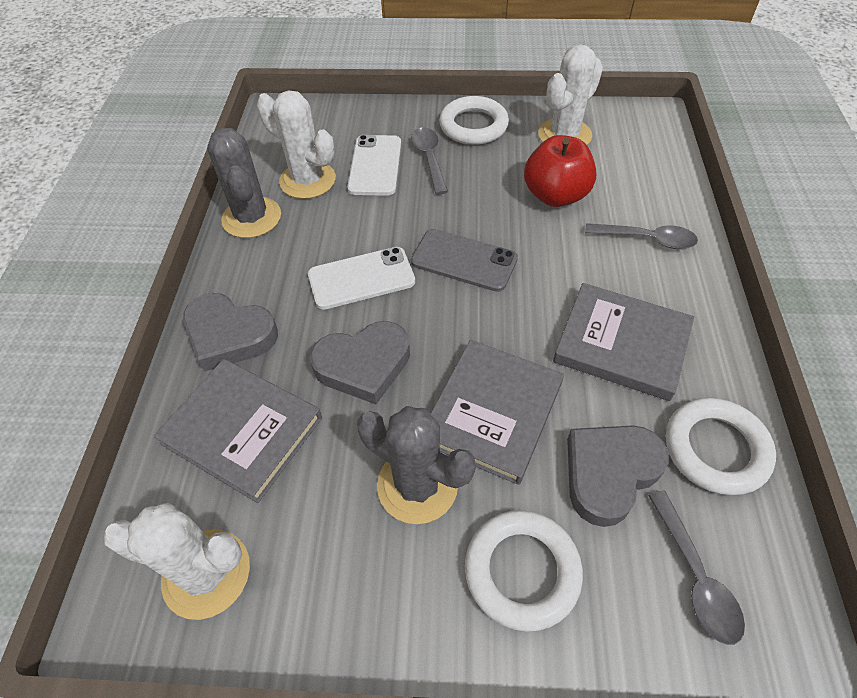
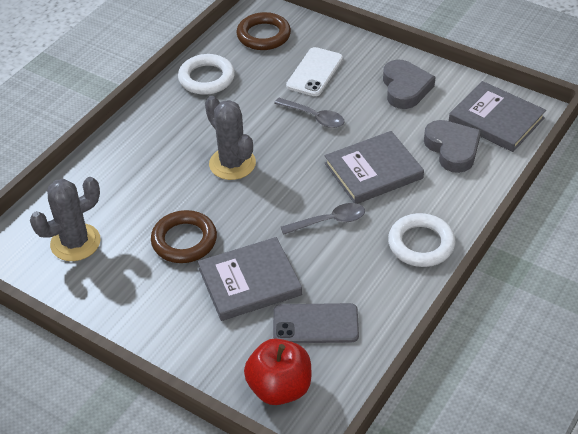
brown ring: none = 0 -> [151,210,217,263] [237,12,291,50] = 2
grey heart: [183,293,278,372] [310,321,410,404] [567,425,669,527] = 3 -> [383,59,435,109] [424,120,481,173] = 2
grey spoon: [411,128,448,195] [585,223,698,249] [648,490,745,645] = 3 -> [274,98,344,128] [281,203,365,235] = 2
white cactus: [103,503,250,620] [257,91,336,199] [538,44,603,145] = 3 -> none = 0
white phone: [308,247,415,310] [347,135,401,196] = 2 -> [286,47,343,96] = 1
white ring: [439,96,509,145] [465,510,583,632] [666,398,776,495] = 3 -> [178,54,235,95] [388,213,456,267] = 2

